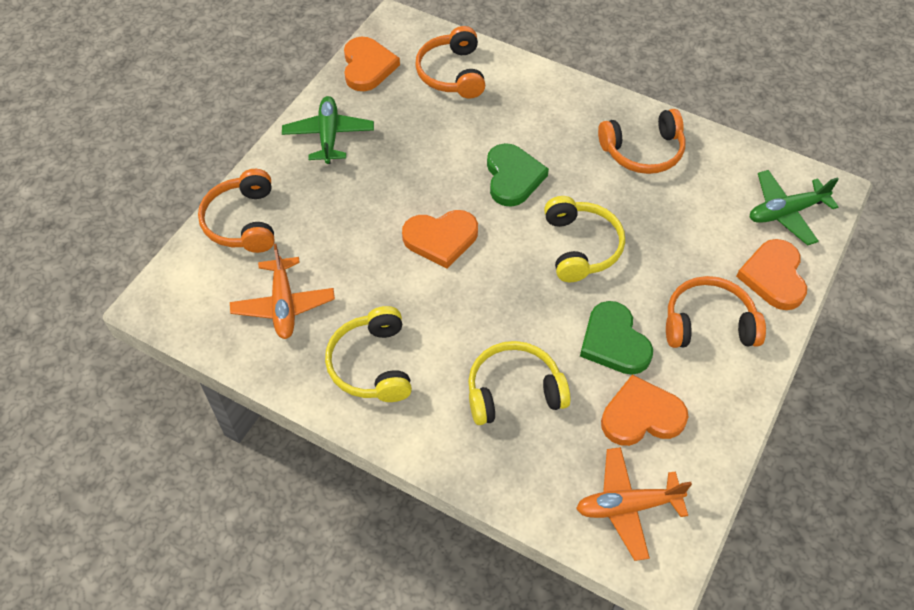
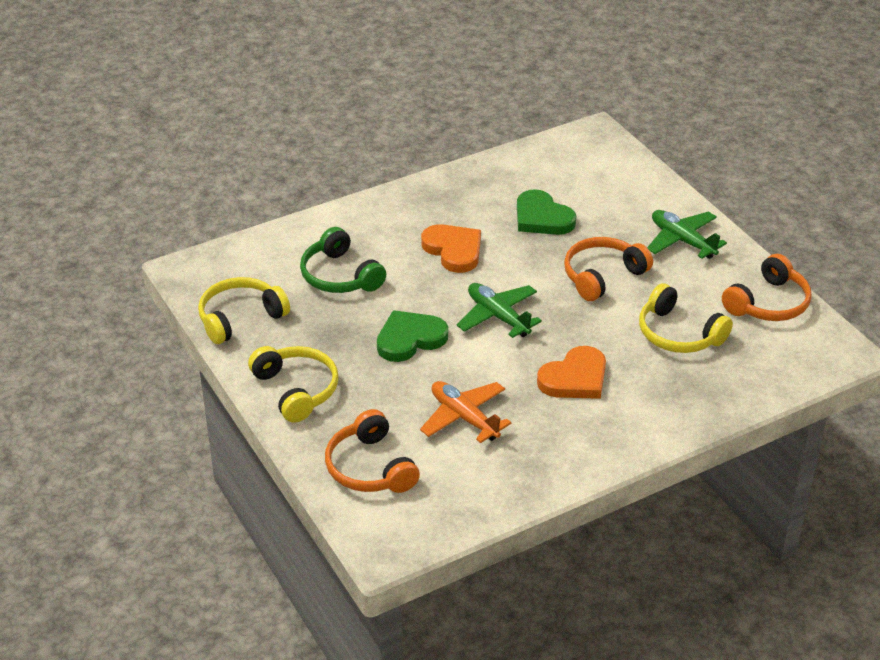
green headphones: none = 0 -> [300,227,386,293] = 1
orange headphones: [198,169,275,253] [415,26,485,98] [598,109,686,174] [666,276,766,348] = 4 -> [325,409,420,493] [564,237,653,301] [722,254,812,321] = 3
orange heart: [344,37,400,91] [402,210,478,269] [601,375,688,446] [736,239,807,310] = 4 -> [421,224,481,273] [537,346,606,399] = 2
orange plane: [230,244,335,339] [576,447,692,561] = 2 -> [420,381,511,443] = 1

